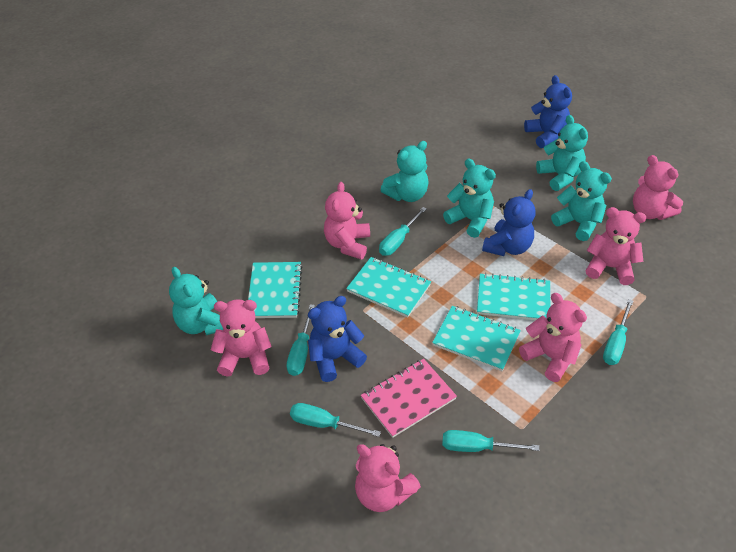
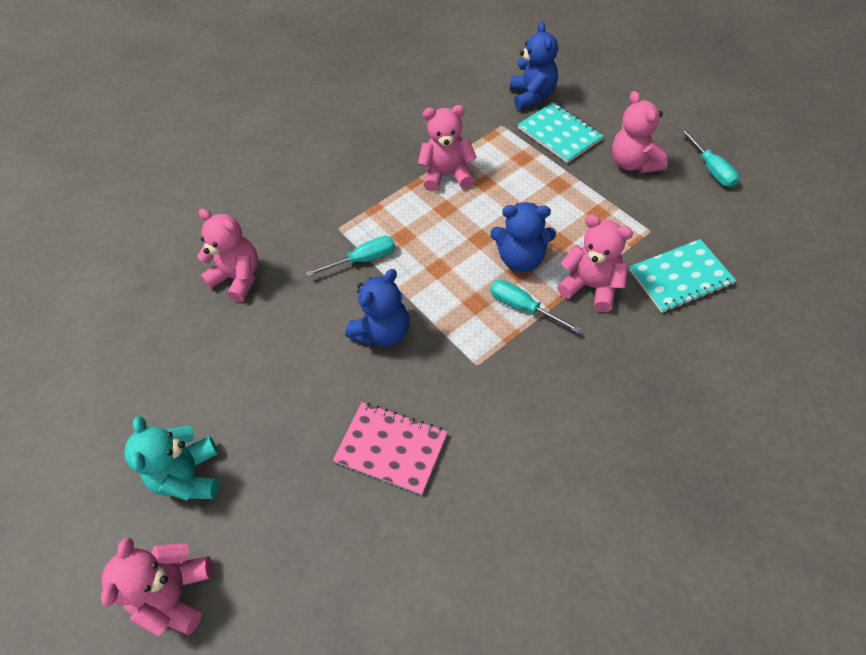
pink teddy bear: [211,299,272,377] [324,182,370,260] [355,444,421,512] [519,293,587,382] [586,207,646,285] [633,155,683,220] = 6 -> [101,538,213,636] [197,209,258,302] [418,105,477,191] [557,214,633,312] [612,91,668,173] = 5
turquoise notebook: [248,262,302,318] [346,257,431,318] [432,306,521,371] [477,273,550,320] = 4 -> [518,102,604,163] [629,239,736,313] = 2
turquoise screwdriver: [287,304,315,376] [290,403,381,437] [379,207,427,256] [442,430,539,452] [603,299,633,365] = 5 -> [306,236,395,277] [490,280,581,333] [680,128,739,187] = 3
turquoise teddy bear: [169,267,223,335] [381,141,429,202] [443,159,496,238] [536,115,588,191] [551,161,612,241] = 5 -> [124,416,219,501] = 1

